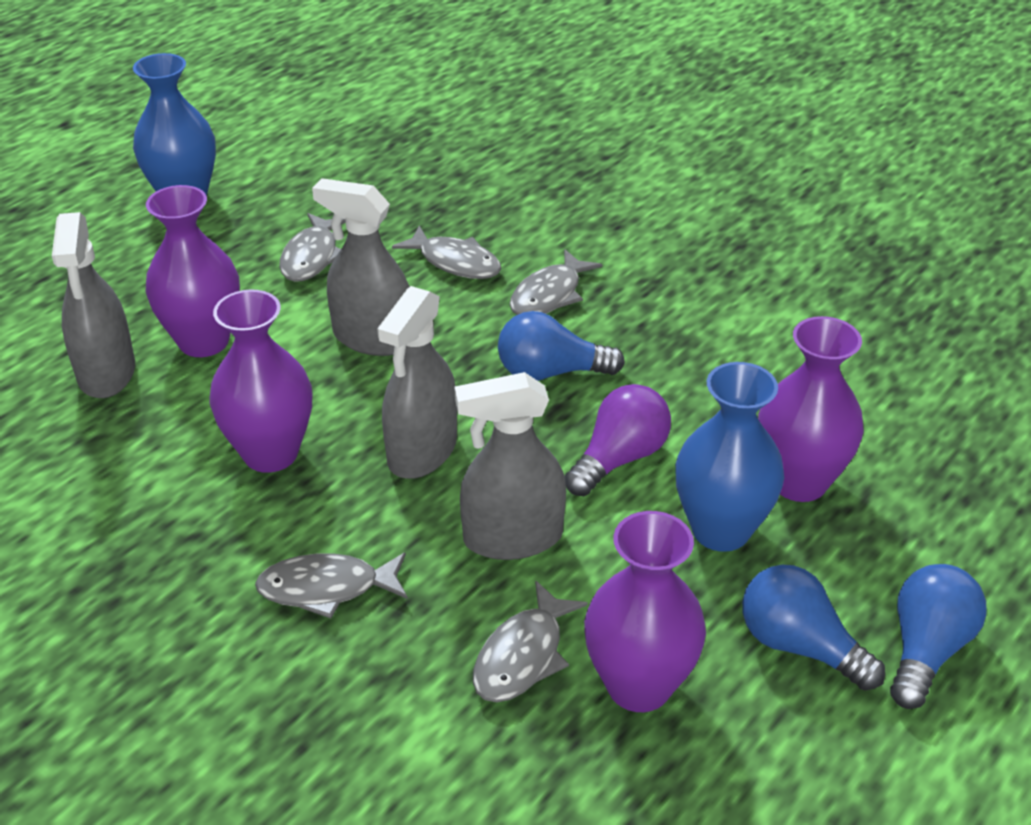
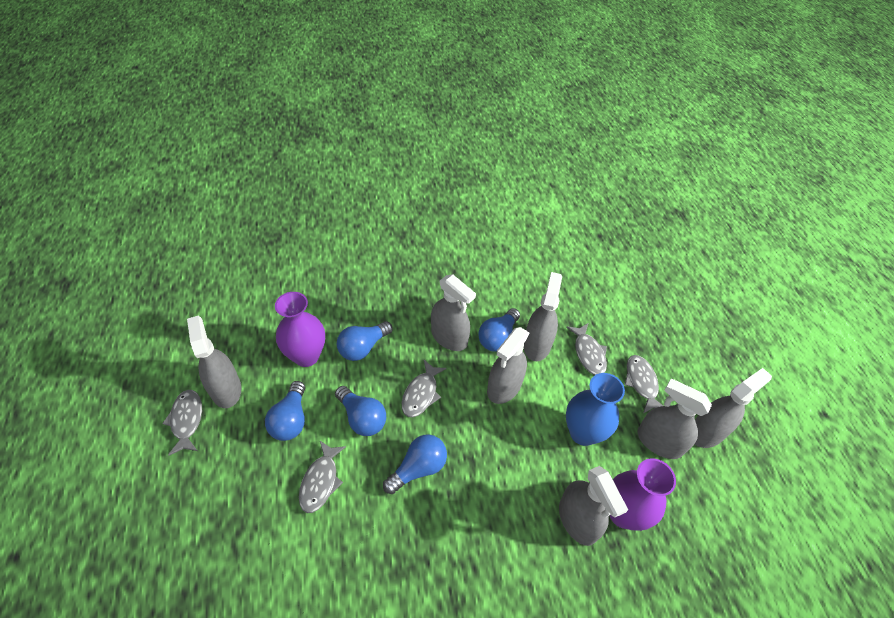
blue light bulb: [498,311,625,381] [742,565,885,690] [890,564,987,709] = 3 -> [265,381,305,441] [335,386,386,436] [337,321,393,361] [383,434,447,494] [478,308,520,352] = 5
blue vase: [133,53,216,196] [675,362,784,552] = 2 -> [566,373,625,446] = 1
grey spray bottle: [52,212,135,398] [312,178,410,356] [377,286,457,479] [454,372,566,560] = 4 -> [187,316,241,408] [431,274,476,351] [487,327,529,404] [524,272,562,361] [559,466,628,546] [637,379,712,459] [694,368,772,448] = 7
purple light bulb: [565,384,671,496] = 1 -> none = 0
purple vase: [146,185,240,357] [210,290,312,473] [584,511,706,712] [758,316,864,502] = 4 -> [275,292,325,367] [609,458,676,531] = 2

